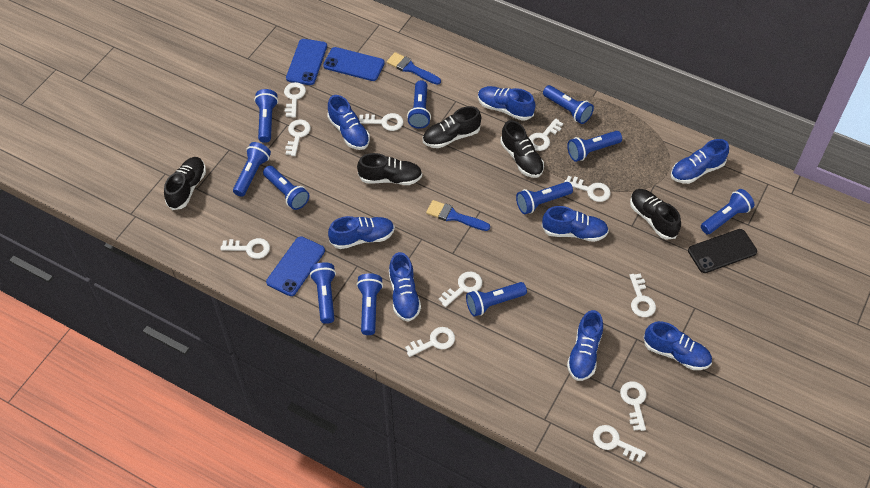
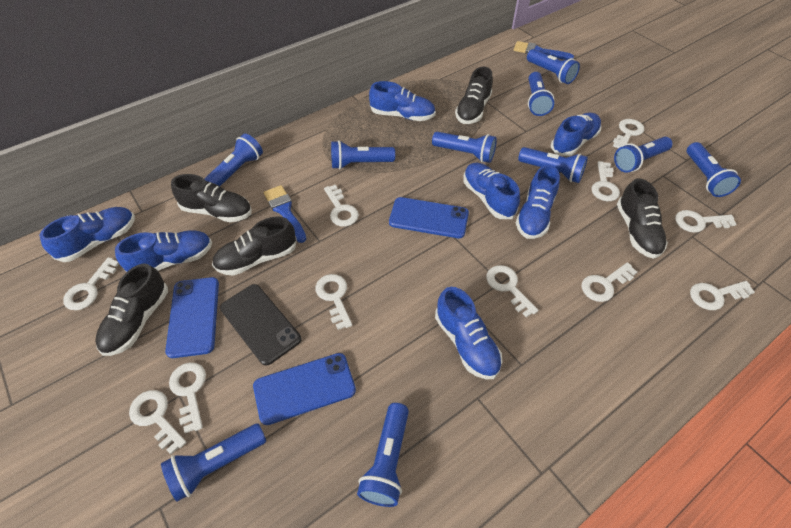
blue flashlight: [233,142,271,197] [254,89,278,143] [263,166,310,210] [310,262,336,324] [357,273,383,335] [407,80,431,129] [466,282,527,317] [516,182,573,214] [543,85,594,124] [567,131,622,162] [701,189,754,234] = 11 -> [161,423,266,502] [204,134,263,186] [331,140,395,169] [357,403,409,507] [432,132,497,163] [518,147,588,183] [527,49,580,84] [528,72,554,116] [614,137,673,173] [687,142,741,197] = 10
blue shoe: [327,95,370,150] [328,216,395,249] [389,252,421,322] [478,86,535,121] [542,206,609,242] [567,310,603,381] [644,321,712,370] [671,139,729,184] = 8 -> [39,207,135,262] [115,230,212,272] [369,81,436,121] [435,287,502,379] [463,162,520,219] [516,165,560,239] [551,113,602,156] = 7

